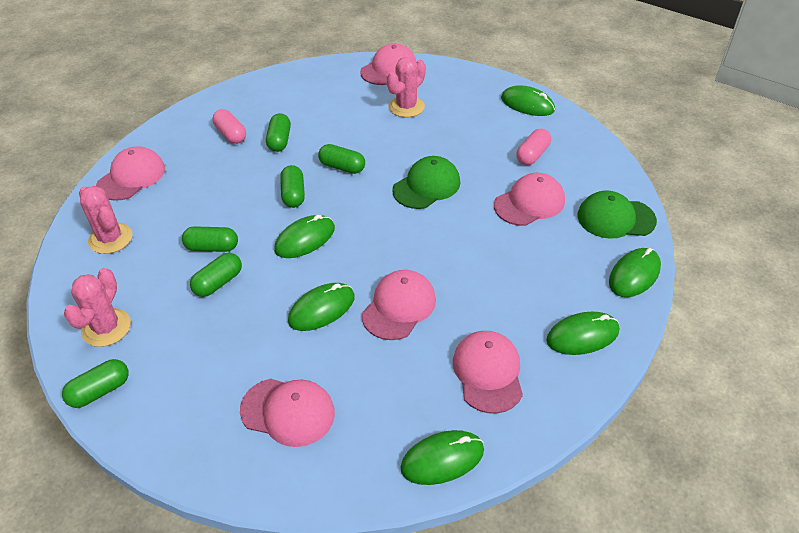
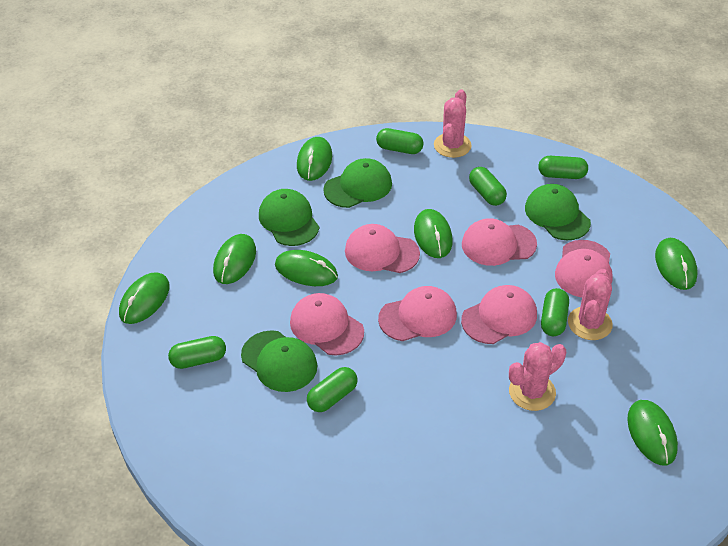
green cap: [392,156,460,209] [577,190,657,239] = 2 -> [241,330,318,392] [259,189,319,246] [323,158,392,208] [525,184,591,240] = 4
green mouse: [274,215,335,258] [288,283,355,331] [400,430,484,485] [501,85,555,116] [546,312,619,355] [609,248,661,297] = 6 -> [119,272,170,324] [213,234,256,284] [275,250,338,286] [297,137,332,181] [414,209,452,258] [627,400,678,466] [655,238,698,290] = 7
pink capsule: [213,109,246,144] [517,129,551,165] = 2 -> none = 0

